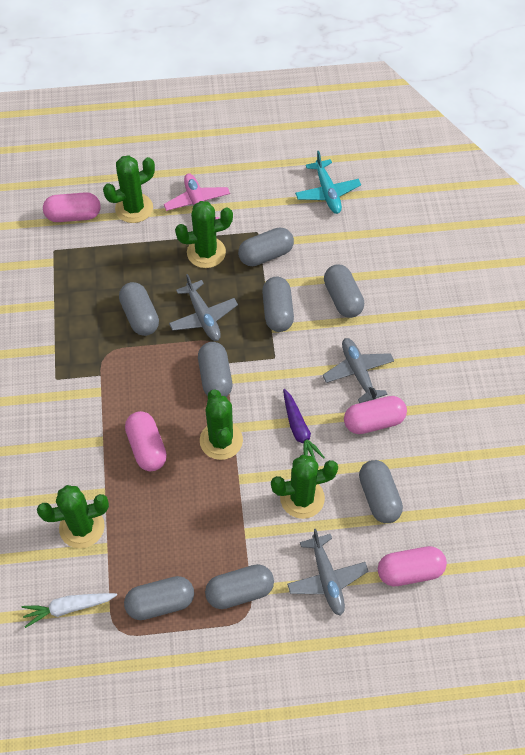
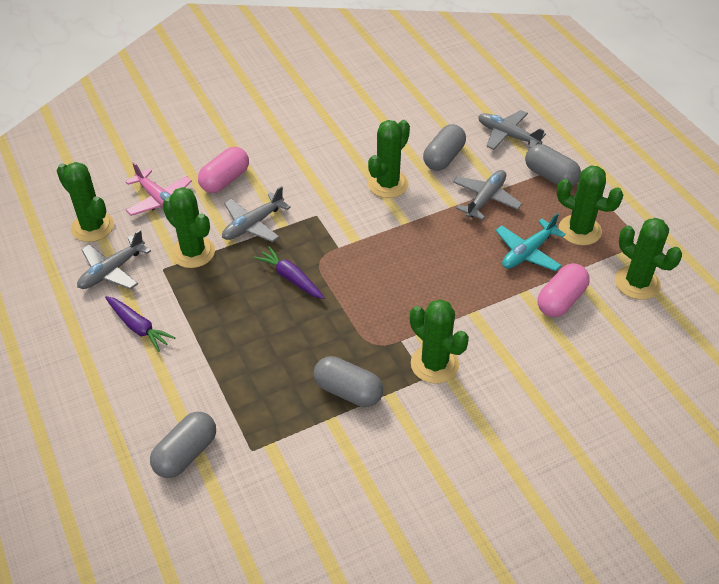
green cactus: [37,485,109,548] [103,155,155,223] [175,201,233,268] [200,389,243,460] [271,455,338,519] = 5 -> [57,162,114,242] [162,187,215,268] [368,120,410,198] [410,299,469,384] [557,166,623,246] [615,218,682,300] = 6
grey capsule: [119,282,159,336] [124,576,194,620] [198,342,232,397] [205,564,274,609] [238,227,294,266] [262,277,294,332] [324,264,364,318] [359,460,403,523] = 8 -> [150,412,216,478] [314,356,383,407] [423,124,466,171] [525,144,581,186] = 4
grey plane: [169,274,238,341] [287,529,368,616] [323,338,394,403] = 3 -> [77,230,151,290] [222,186,291,242] [453,170,522,220] [478,110,546,150] = 4
pink capsule: [43,192,101,222] [125,411,167,471] [344,396,407,434] [378,546,447,586] = 4 -> [198,147,249,193] [537,263,590,317] = 2
purple carrot: [283,389,325,461] = 1 -> [105,296,176,352] [254,246,324,299] = 2
white carrot: [22,593,117,628] = 1 -> none = 0

